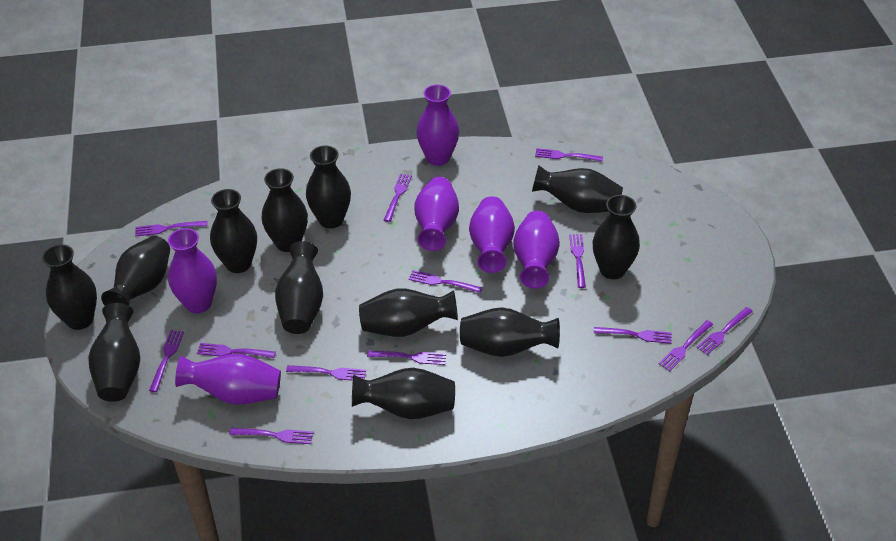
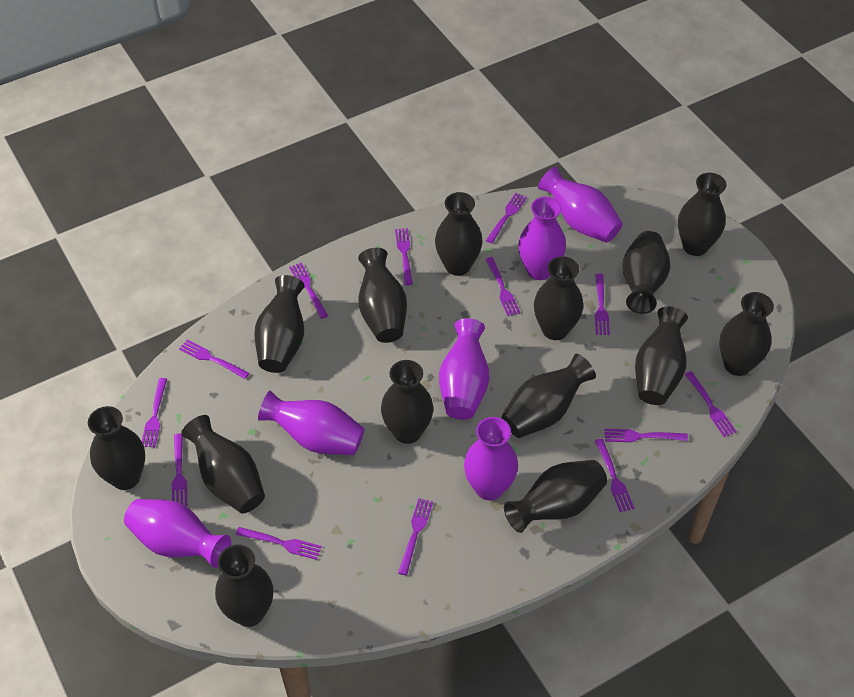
black vase: [42,244,97,330] [88,303,140,402] [101,236,170,306] [210,189,257,273] [262,168,308,252] [275,241,323,334] [306,145,351,229] [352,368,455,419] [359,288,458,337] [460,307,560,357] [532,165,623,213] [593,195,640,279] = 12 -> [88,406,145,490] [181,415,265,514] [215,544,273,627] [254,275,305,373] [358,248,407,343] [381,360,433,444] [435,192,483,276] [501,354,596,438] [504,460,607,533] [534,256,583,340] [622,231,670,314] [635,306,688,405] [678,173,726,256] [719,292,774,376] = 14

